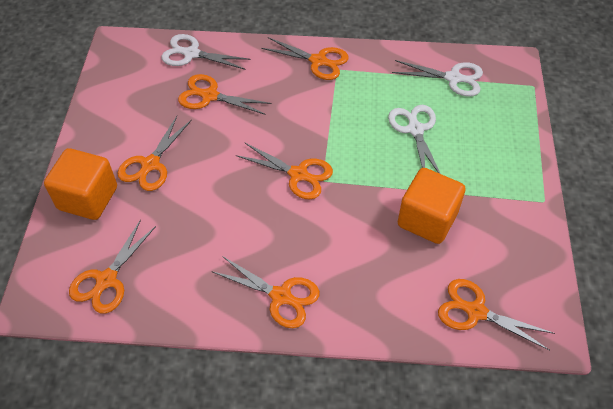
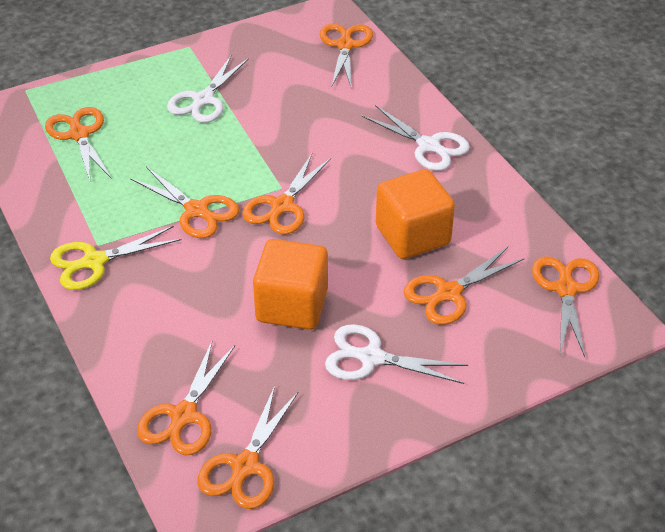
orange scissors: [69,219,156,314] [118,116,192,191] [178,74,272,115] [213,256,320,328] [236,142,333,200] [261,37,349,80] [438,279,555,351] = 7 -> [45,107,112,181] [130,166,239,238] [137,339,235,455] [197,386,299,509] [242,154,331,235] [320,23,373,89] [403,247,524,325] [532,256,599,357] = 8
yellow scissors: none = 0 -> [50,226,181,290] = 1

